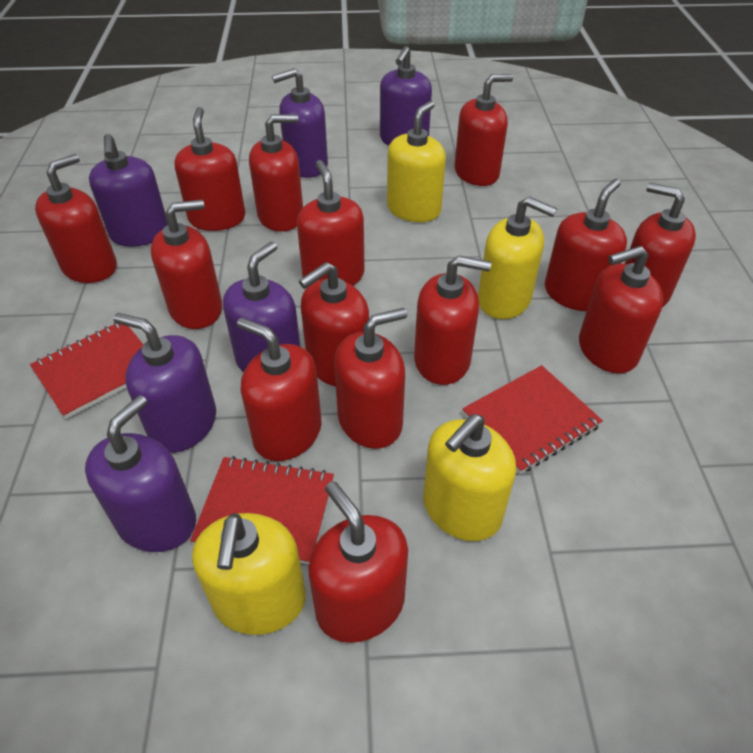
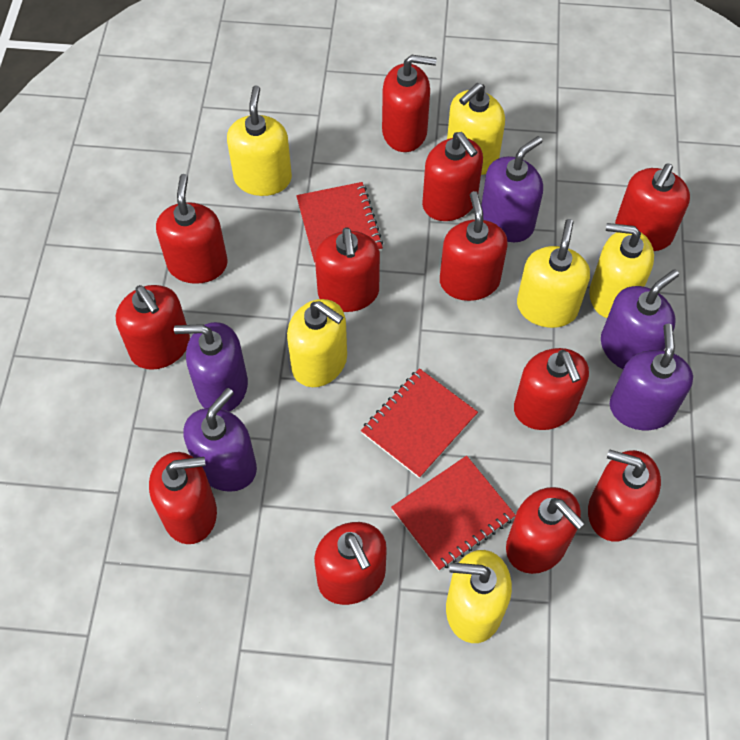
purple soap dispenser: [85,395,196,552] [89,134,168,247] [113,313,216,453] [223,241,300,372] [272,68,328,178] [380,46,432,146] = 6 -> [174,322,248,412] [183,388,257,492] [481,136,543,242] [601,269,679,369] [610,323,693,430] = 5
red soap dispenser: [35,154,117,283] [151,200,222,329] [174,107,245,231] [237,318,322,461] [249,114,303,232] [297,160,365,286] [299,262,369,387] [308,481,408,643] [334,308,407,449] [414,255,491,385] [455,74,513,186] [545,179,627,311] [579,246,664,373] [625,183,696,307] = 14 -> [116,285,190,370] [149,452,217,544] [156,174,228,284] [314,522,387,605] [315,227,380,312] [382,55,437,152] [422,132,483,221] [440,191,508,301] [506,487,585,574] [514,348,589,430] [588,449,661,542] [615,164,690,251] = 12
yellow soap dispenser: [192,513,306,635] [387,101,446,222] [423,414,516,541] [478,196,557,319] = 4 -> [227,85,292,196] [287,299,347,387] [446,550,512,643] [447,83,505,175] [517,219,590,328] [589,223,654,318] = 6

